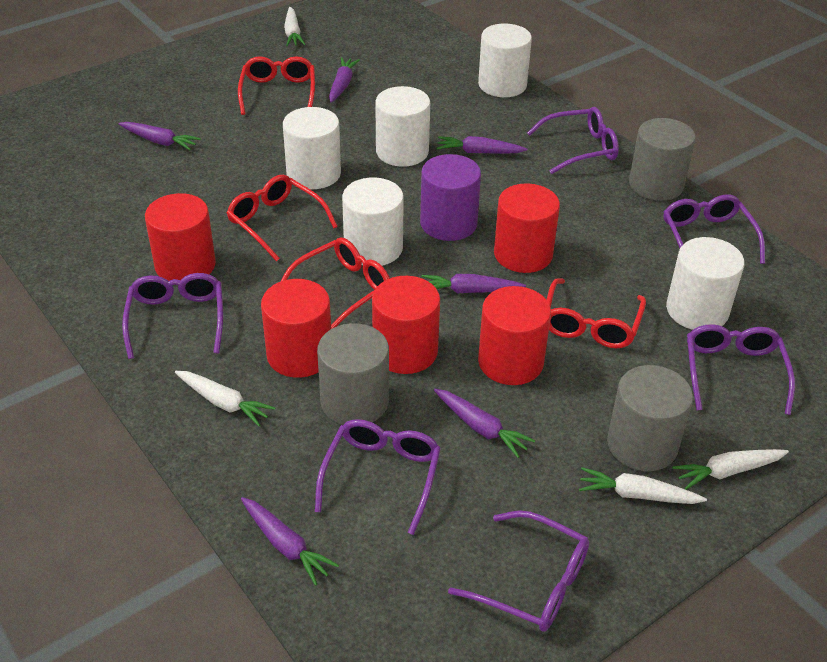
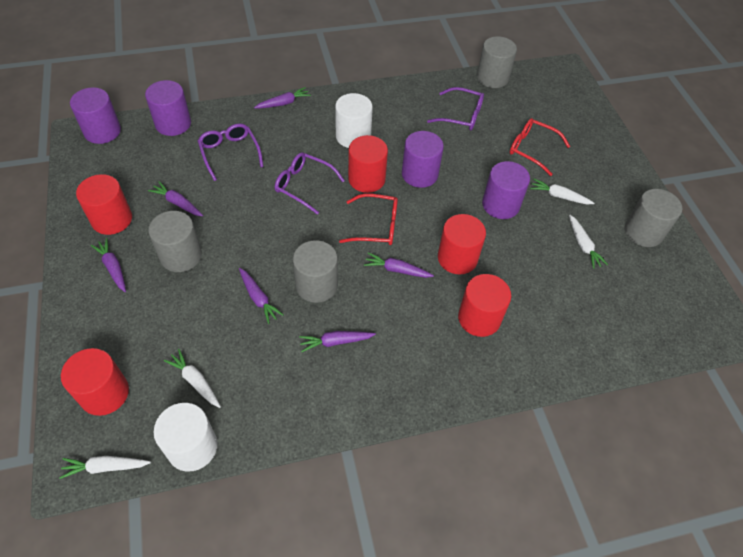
grey cylinder: [317,323,389,425] [607,365,693,471] [629,118,696,201] = 3 -> [148,211,202,272] [293,240,338,303] [477,36,517,88] [625,189,682,247] = 4
purple cylinder: [420,154,481,241] = 1 -> [70,87,121,144] [145,80,191,136] [402,131,444,188] [482,161,530,219] = 4
purple glasses: [122,273,223,359] [315,419,441,535] [448,510,589,632] [527,107,619,174] [664,194,765,264] [687,324,795,415] = 6 -> [198,123,263,181] [275,152,345,215] [427,87,484,130] = 3
red glasses: [227,175,338,262] [238,56,315,115] [280,237,390,329] [547,278,646,348] = 4 -> [339,193,398,245] [510,118,570,176] = 2
white cylinder: [283,107,341,189] [342,178,404,266] [375,86,430,167] [478,24,532,97] [666,237,744,330] = 5 -> [153,403,217,472] [335,93,373,148] = 2

